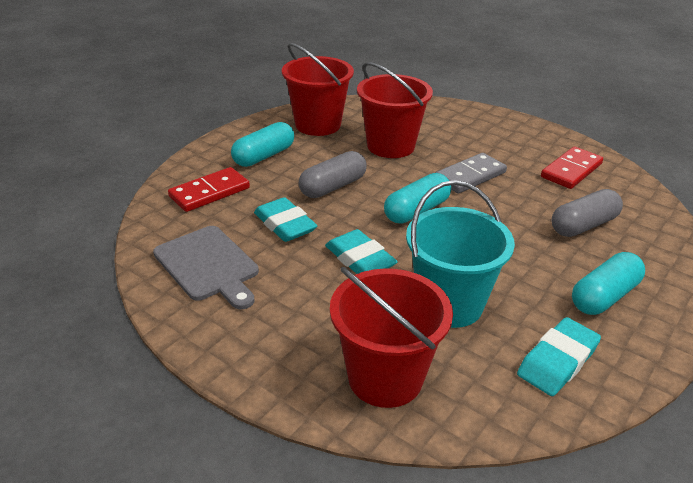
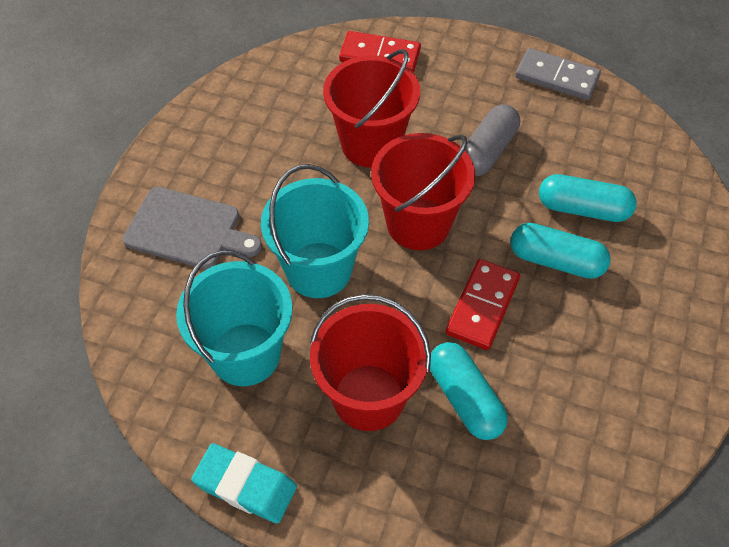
grey capsule: [299,151,367,198] [552,189,623,237] = 2 -> [465,104,520,176] = 1
turquoise bucket: [406,180,515,328] = 1 -> [176,250,292,386] [261,164,369,298] = 2
turquoise eraser: [254,197,317,242] [325,229,398,274] [517,317,601,396] = 3 -> [191,443,297,523] = 1

